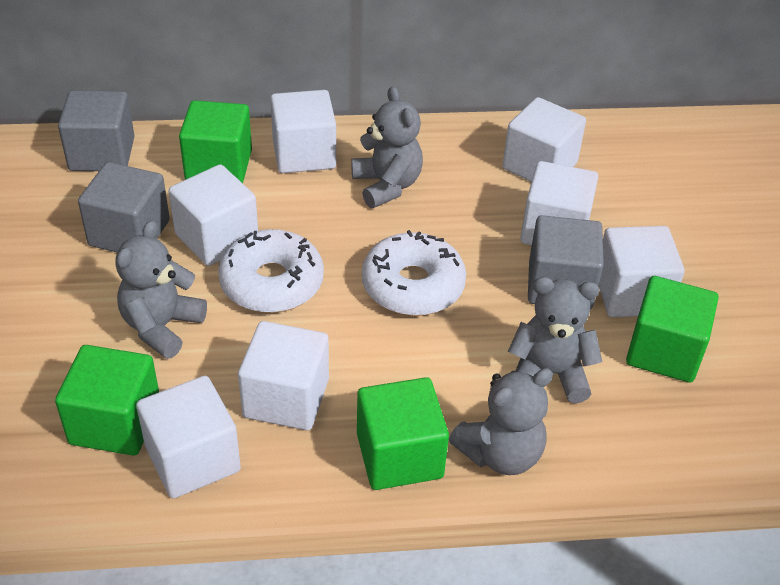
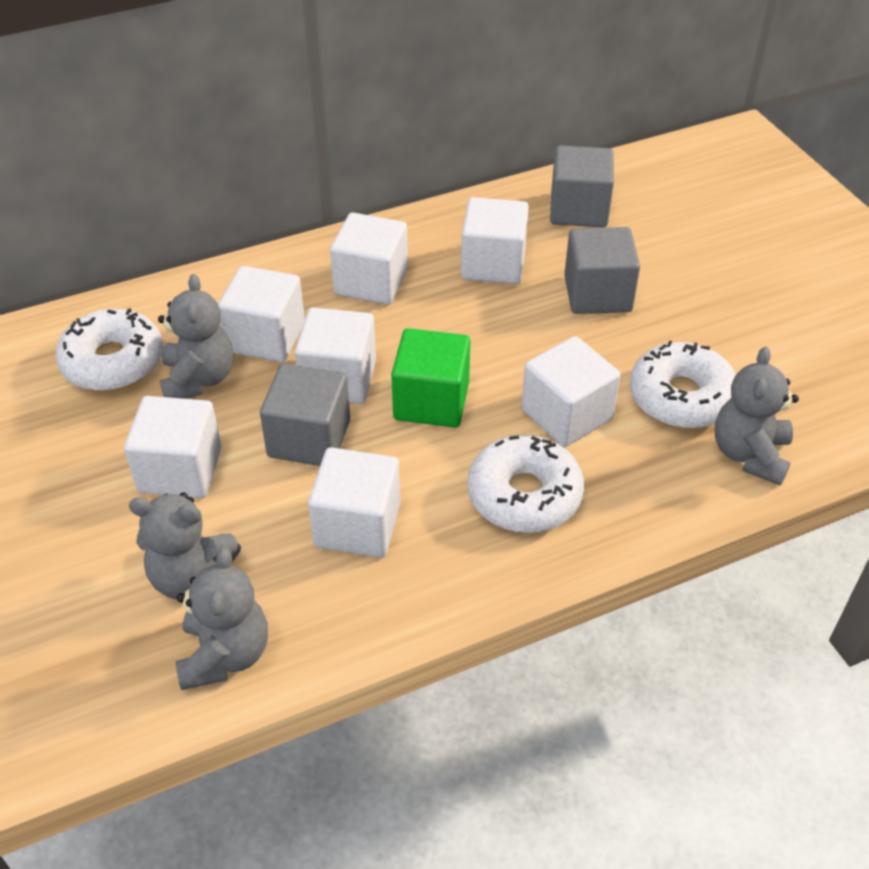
green cube: [55,345,159,455] [179,100,252,183] [357,377,449,490] [626,276,718,383] = 4 -> [391,328,470,427] = 1
white donut: [218,229,324,313] [362,230,466,316] = 2 -> [56,308,163,391] [467,435,584,533] [630,340,736,429] = 3

